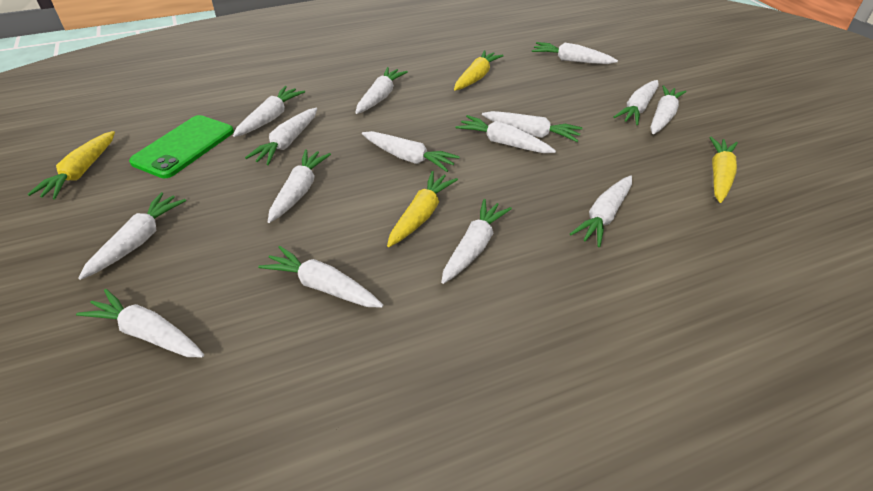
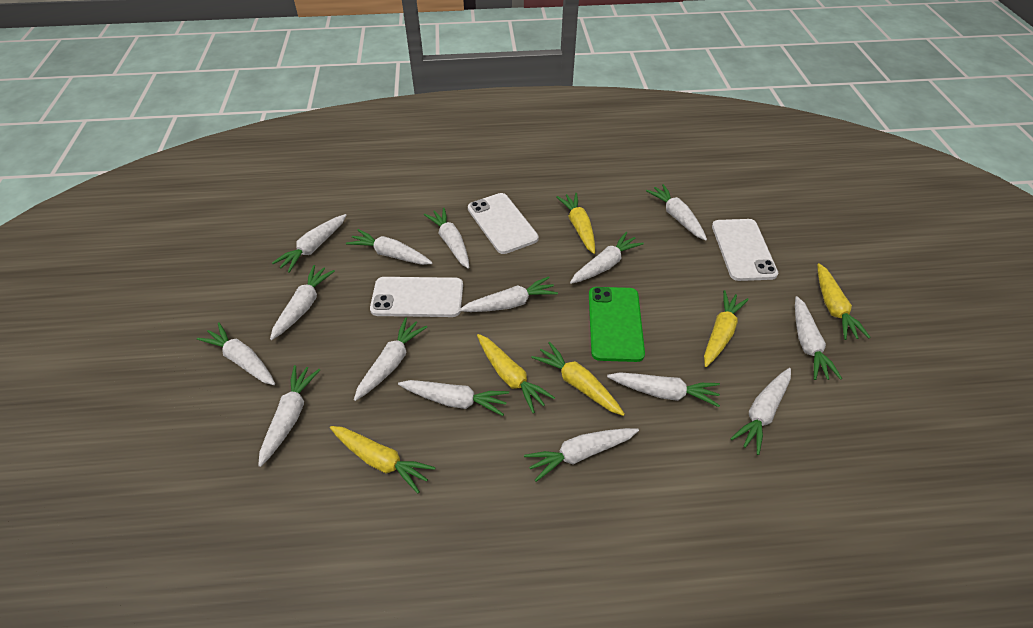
white phone: none = 0 -> [370,277,463,317] [468,193,539,254] [712,219,778,281] = 3
yellow carrot: [28,131,115,199] [387,171,458,247] [454,50,504,91] [709,137,738,203] = 4 -> [330,426,436,493] [477,334,555,413] [532,342,625,416] [556,193,595,254] [704,290,749,367] [817,263,870,340] = 6

